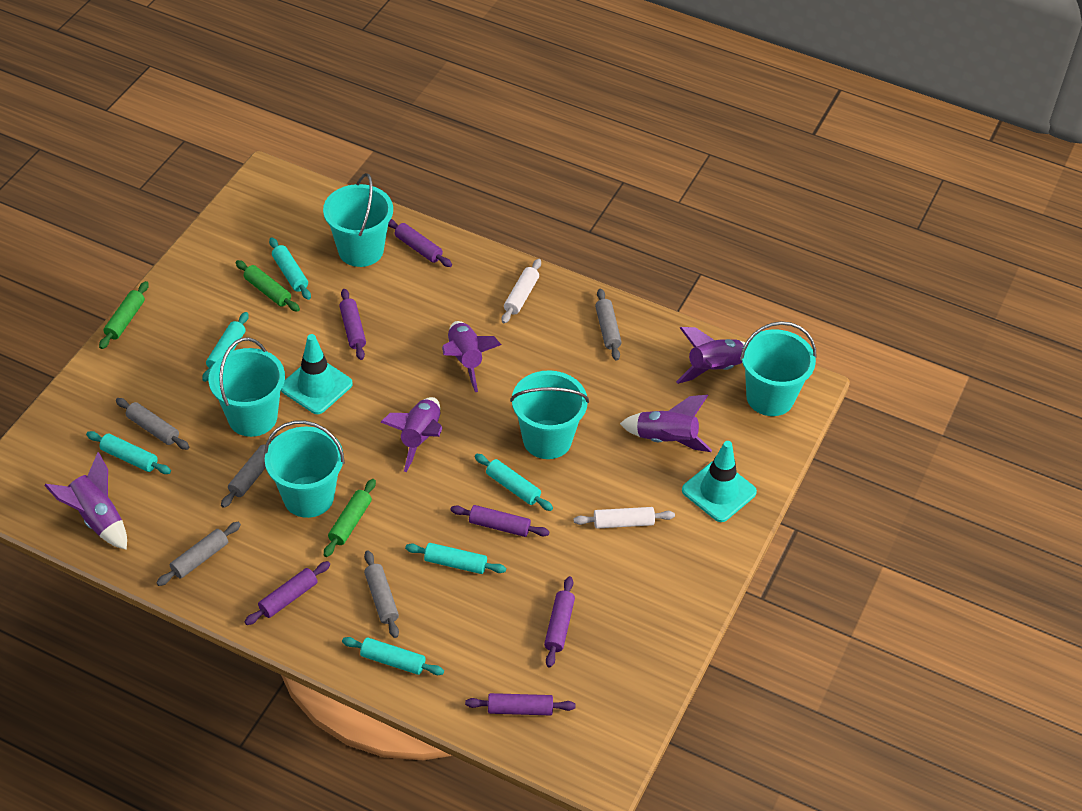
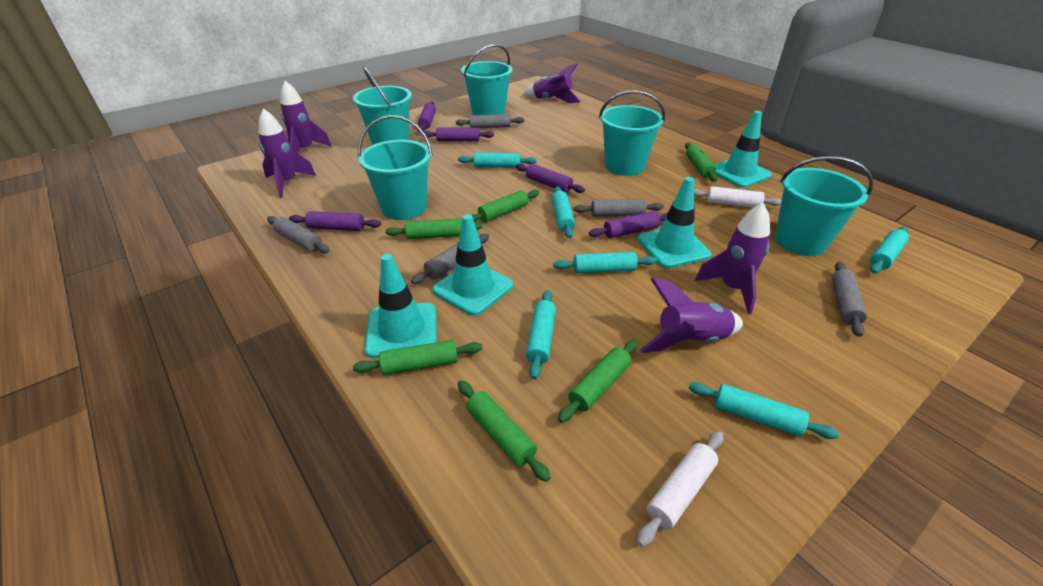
green rolling pin: [99,281,149,349] [235,260,300,312] [324,479,376,557] = 3 -> [353,340,482,375] [385,218,482,239] [458,380,551,482] [472,190,539,222] [558,340,638,423] [685,142,718,182] = 6
purple rolling pin: [245,561,330,625] [339,289,366,360] [388,219,452,267] [450,505,550,537] [465,693,576,715] [544,576,575,668] = 6 -> [289,211,381,231] [418,102,436,131] [422,128,494,141] [516,164,585,193] [589,211,668,238] = 5
turquoise traffic cone: [281,334,353,414] [682,441,757,522] = 2 -> [365,254,437,358] [432,214,513,316] [638,177,711,268] [714,111,772,188] = 4

